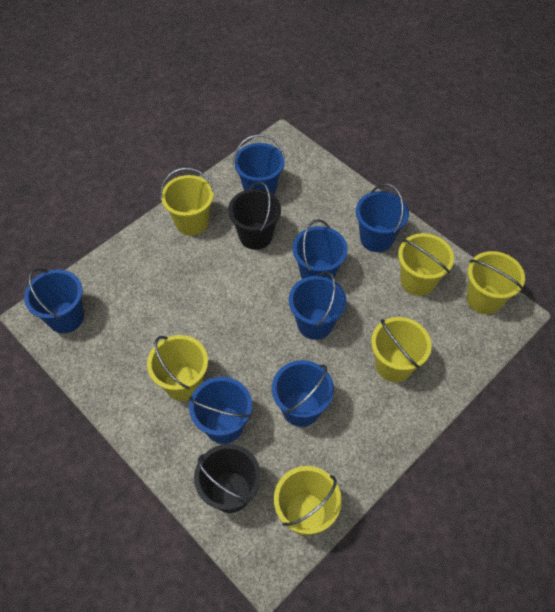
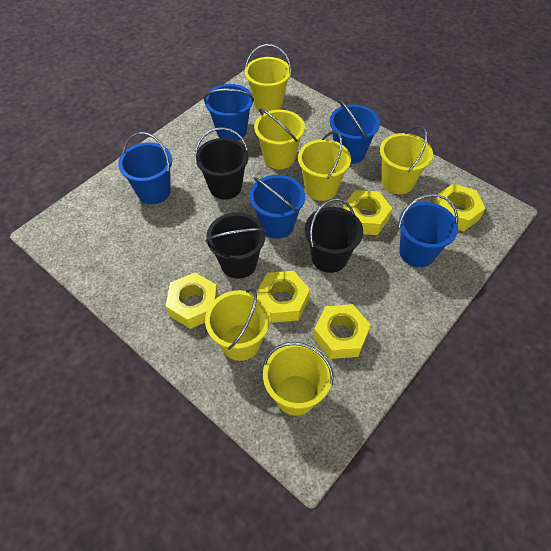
black bucket: [194,444,261,513] [228,181,281,250] = 2 -> [194,127,248,199] [206,212,266,279] [305,198,363,273] = 3
blue bucket: [24,268,84,333] [189,377,252,444] [233,134,285,195] [272,360,334,427] [289,271,346,340] [293,219,348,279] [356,184,409,252] = 7 -> [118,132,172,204] [204,84,254,141] [249,175,305,239] [330,99,380,164] [398,194,458,267] = 5
yellow nut: none = 0 -> [166,273,218,329] [257,271,310,323] [313,304,371,359] [343,190,392,235] [434,184,485,231] = 5

